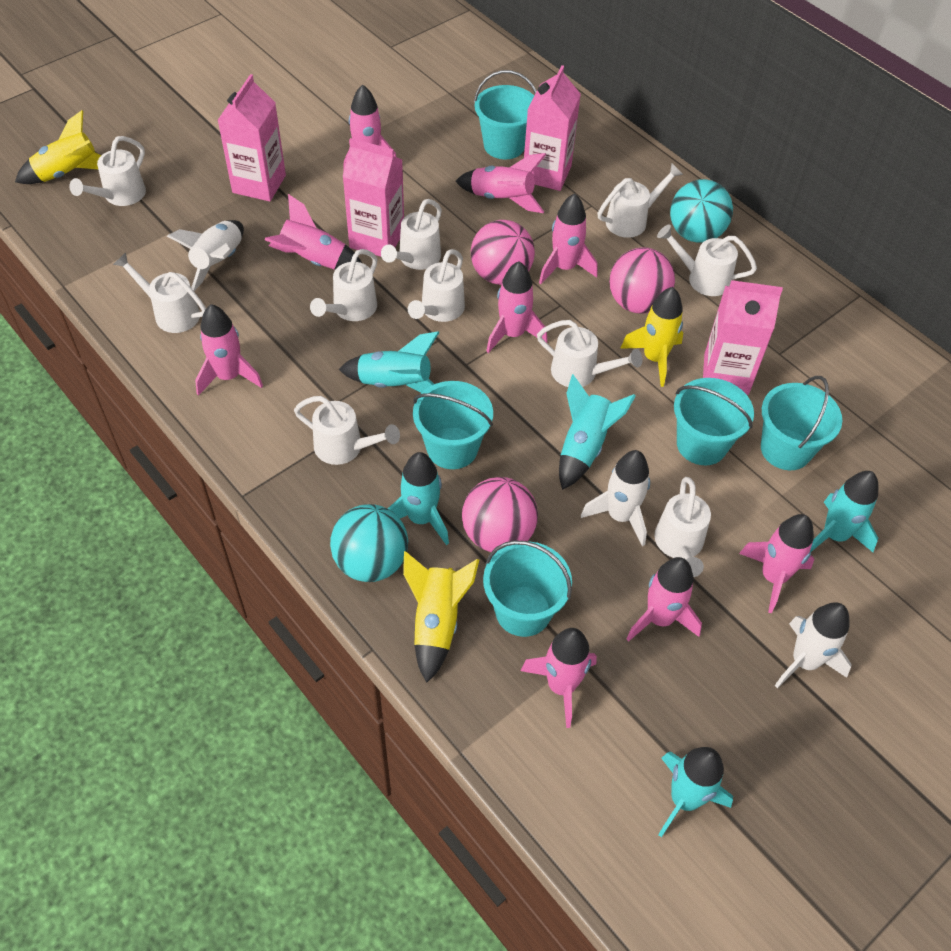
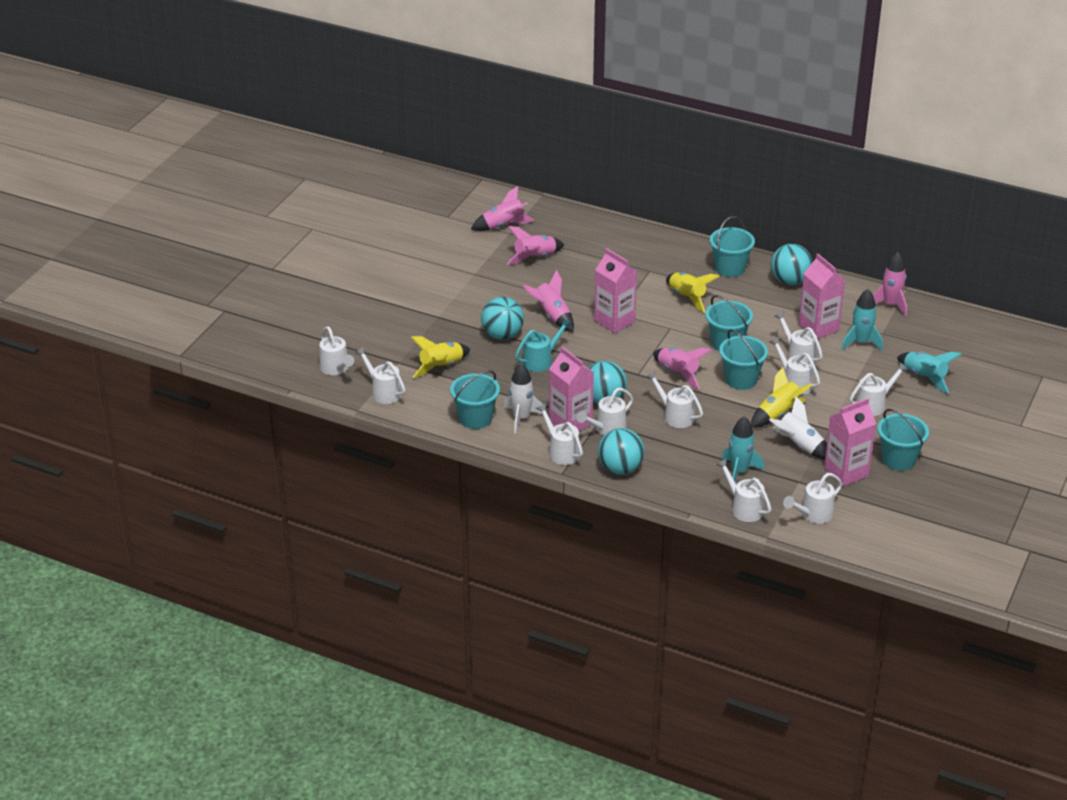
pink ball: [462,477,538,552] [471,220,535,285] [609,248,675,314] = 3 -> none = 0
pink rocket: [195,304,263,396] [265,194,362,270] [343,85,396,172] [455,153,546,213] [486,261,548,353] [521,628,597,728] [539,193,598,284] [626,557,702,642] [739,514,814,613] = 9 -> [471,186,534,231] [507,226,564,265] [523,270,574,332] [653,347,712,389] [873,252,907,317] = 5
turquoise ball: [330,504,408,582] [670,179,733,243] = 2 -> [481,297,524,340] [589,361,627,404] [598,428,645,475] [771,244,812,285] = 4
turquoise rocket: [339,332,439,393] [388,452,449,545] [559,374,636,490] [658,747,733,837] [810,471,878,552] = 5 -> [722,416,764,481] [841,289,883,350] [897,351,962,394] = 3
turquoise watering can: none = 0 -> [515,318,572,372] = 1
white rocket: [167,220,244,291] [581,450,650,546] [775,602,852,688] = 3 -> [504,363,543,434] [769,396,827,460] = 2

